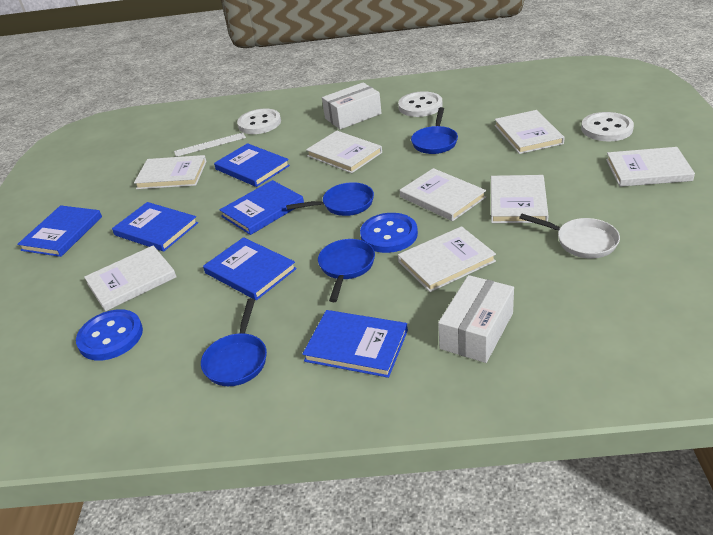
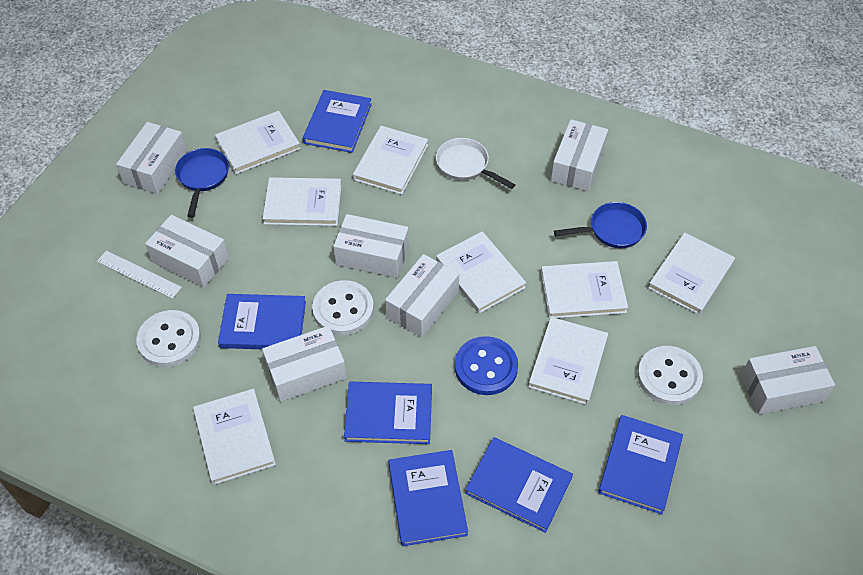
blue button: [76,309,143,361] [360,213,418,253] = 2 -> [455,336,518,395] = 1
blue pan: [201,298,267,386] [286,182,374,216] [318,239,375,302] [411,107,458,154] = 4 -> [175,148,229,218] [554,202,647,248] = 2
white box: [322,83,381,130] [438,275,514,363] = 2 -> [116,122,187,194] [145,215,229,287] [262,326,347,402] [333,214,409,278] [385,254,459,338] [551,119,608,191] [741,346,835,414] = 7

